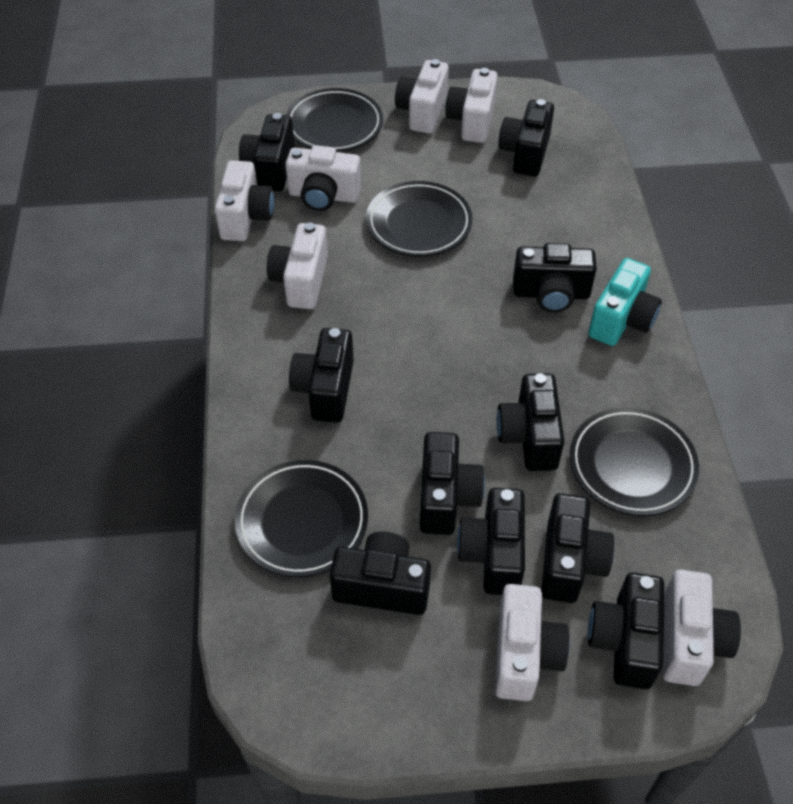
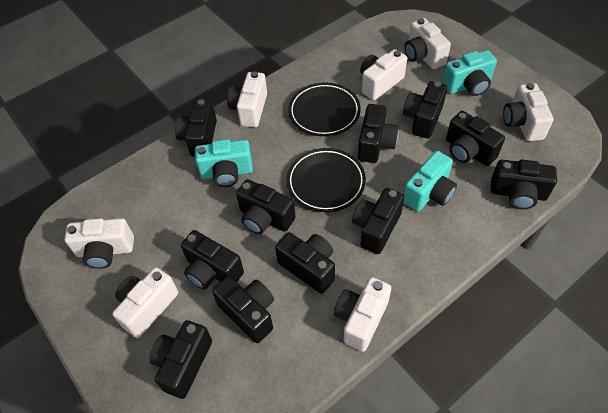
black camera: [239,113,295,191] [289,328,354,423] [330,531,431,615] [420,432,485,535] [457,488,525,595] [497,373,564,471] [498,99,554,176] [513,243,597,313] [541,493,614,603] [588,573,664,689] = 10 -> [149,320,212,399] [174,99,217,157] [181,230,244,290] [212,276,274,343] [236,179,296,234] [275,232,335,294] [352,188,404,254] [358,104,399,163] [403,81,447,139] [446,111,505,166] [491,159,557,209] = 11
black plate: [235,460,368,577] [286,88,383,152] [366,181,472,257] [570,407,699,516] = 4 -> [287,148,366,212] [288,83,361,136] = 2
turquoise camera: [588,258,662,346] = 1 -> [195,139,253,187] [403,151,457,212] [442,50,497,96] = 3

